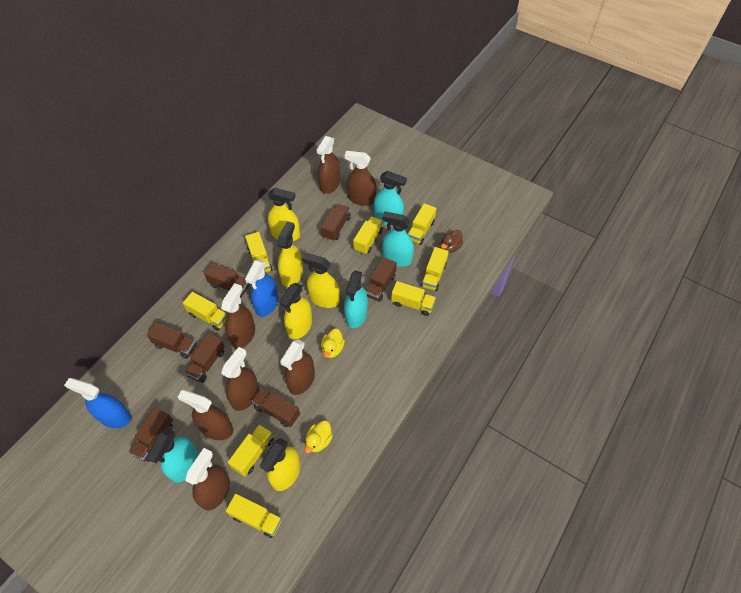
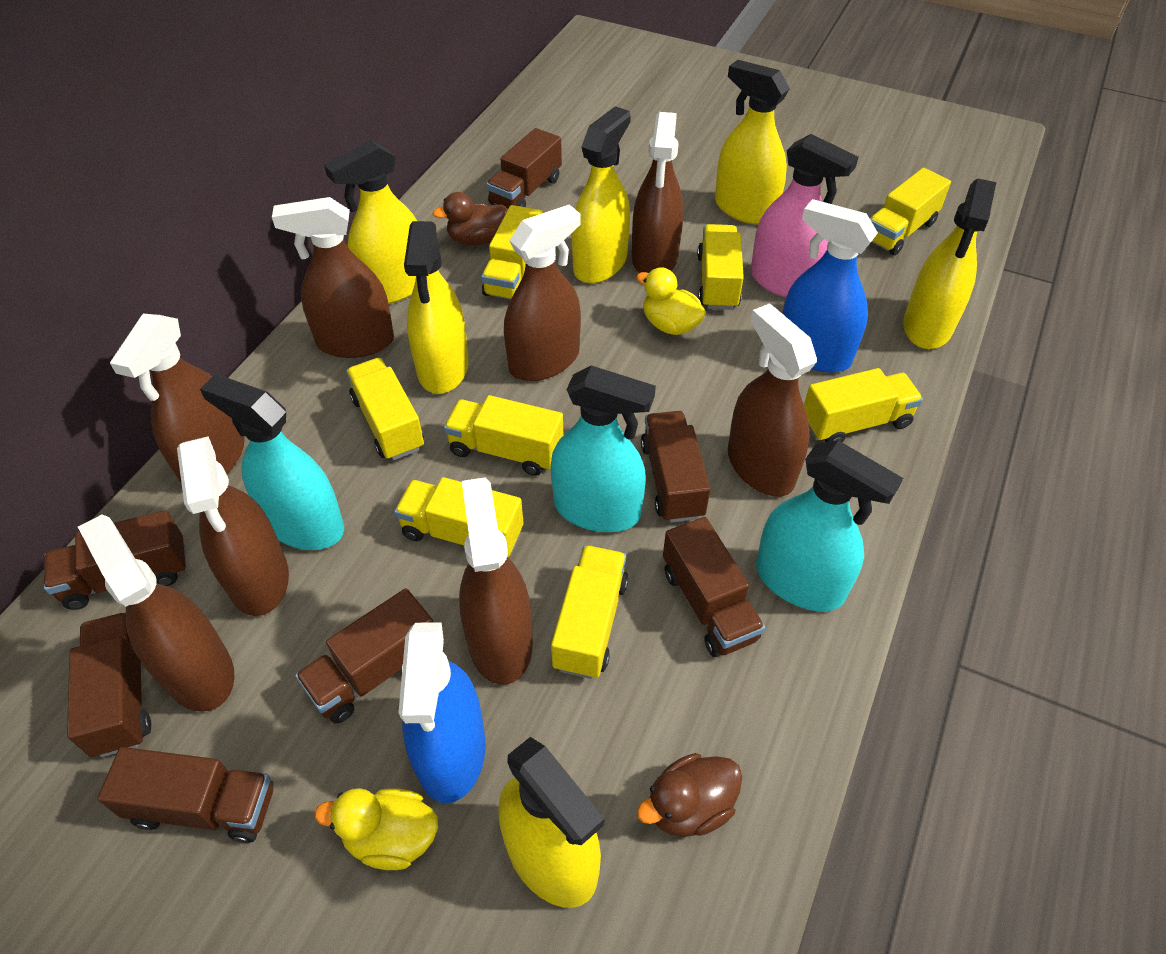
brown duck: [441,230,463,253] = 1 -> [433,192,508,246] [637,753,742,837] = 2
brown spray bottle: [177,390,233,440] [185,448,230,510] [221,283,255,349] [221,347,259,411] [280,339,315,395] [316,136,340,194] [345,151,377,206] = 7 -> [78,515,235,712] [110,313,245,484] [177,436,289,616] [272,197,394,358] [459,477,533,685] [504,204,581,381] [632,112,683,273] [728,303,817,497] = 8
pink spray bottle: none = 0 -> [751,134,858,297] = 1
turquoise spray bottle: [147,429,199,483] [344,271,368,328] [374,171,407,226] [382,212,414,267] = 4 -> [200,375,344,550] [551,365,656,532] [756,440,903,612] = 3
yellow spray bottle: [260,438,301,491] [268,188,300,241] [277,221,303,287] [280,283,312,339] [301,253,340,308] = 5 -> [324,140,417,304] [404,221,469,394] [498,737,605,908] [572,106,631,283] [715,60,790,224] [903,179,996,349] = 6

